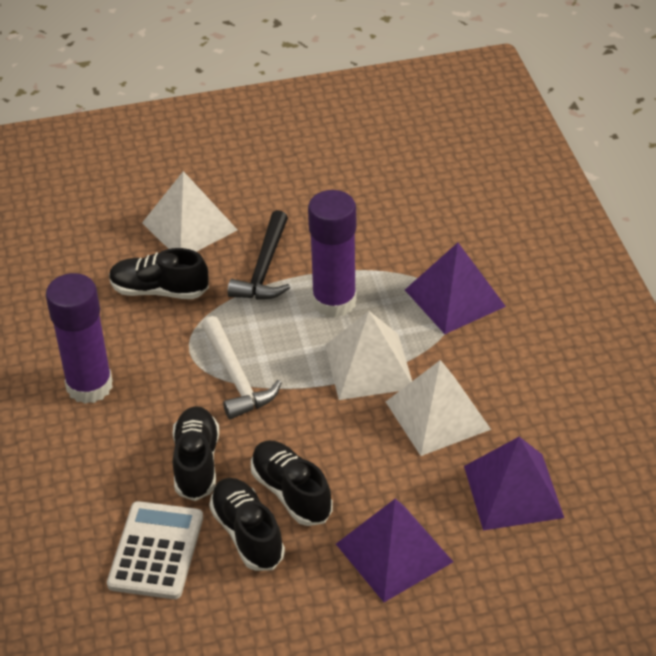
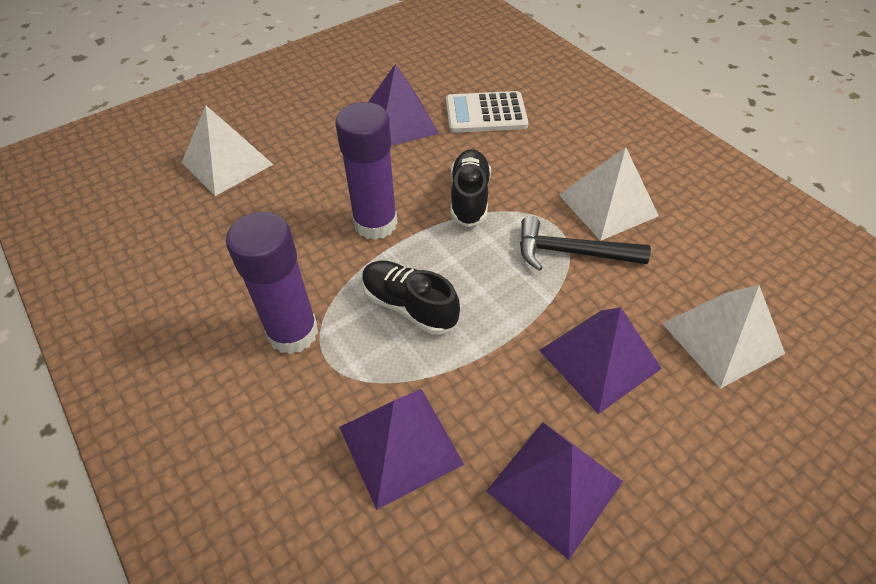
black shoe: [109,248,209,299] [173,406,219,501] [209,478,285,571] [251,441,333,526] = 4 -> [362,261,460,334] [451,149,491,227] = 2
purple pyramid: [336,499,453,602] [405,243,506,334] [464,437,564,530] = 3 -> [339,389,464,510] [368,64,439,146] [486,422,623,560] [539,307,662,414] = 4
white hammer: [201,316,282,419] = 1 -> none = 0

